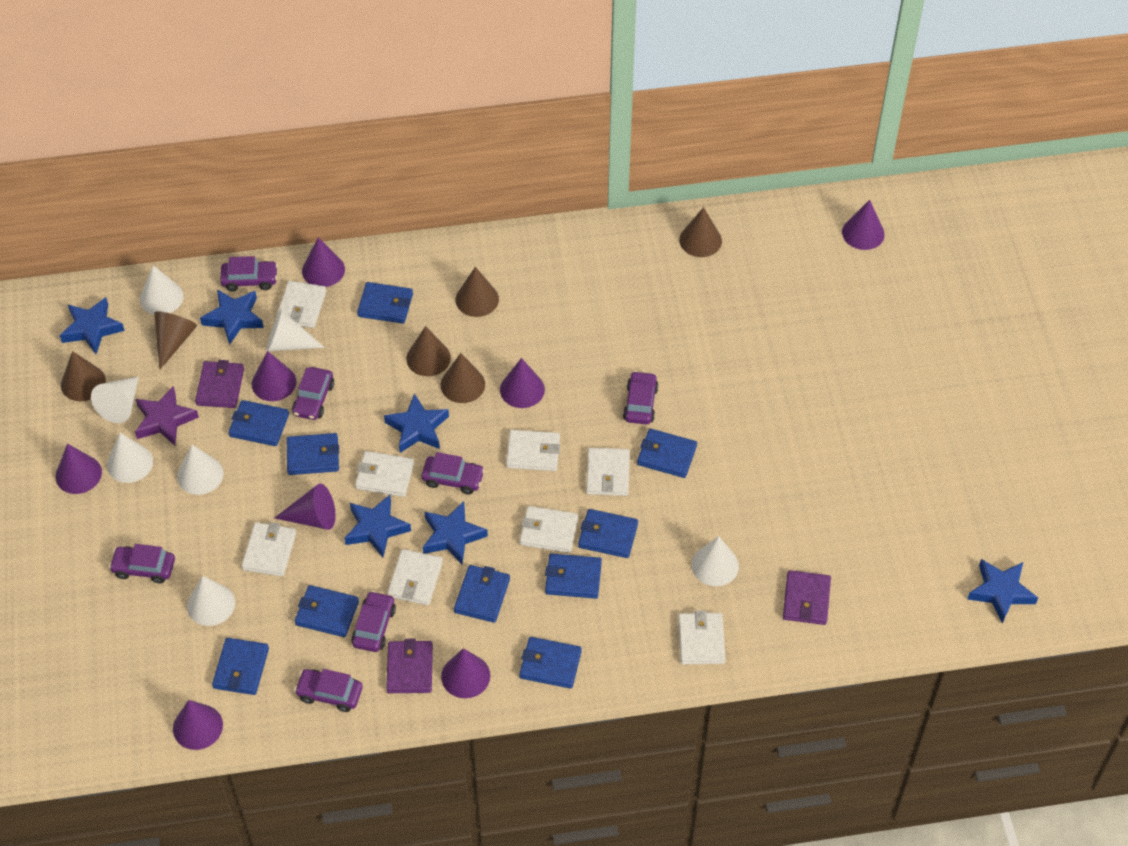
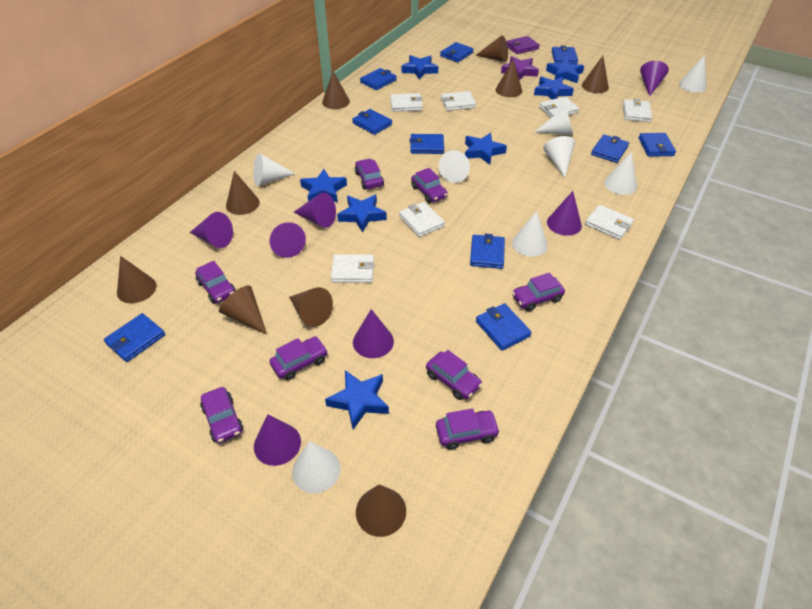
blue star: [59,297,125,354] [200,289,264,345] [344,495,411,558] [384,393,449,453] [423,501,488,565] [967,559,1038,623] = 6 -> [300,169,347,203] [325,370,389,430] [337,195,387,233] [402,55,438,80] [465,133,507,165] [534,76,574,100] [546,58,584,83] = 7
brown cone: [61,351,106,401] [154,311,197,369] [406,326,451,376] [441,353,485,403] [455,267,499,317] [679,207,722,257] = 6 -> [117,256,156,303] [219,285,267,335] [226,171,260,215] [289,287,333,327] [322,71,350,109] [356,484,406,537] [475,35,508,62] [496,60,522,97] [582,56,609,93] = 9
purple car: [109,544,175,584] [220,256,278,291] [292,367,334,420] [294,669,363,712] [351,591,396,652] [422,452,485,495] [623,371,658,424] = 7 -> [195,261,236,304] [200,387,243,443] [270,337,328,380] [355,158,384,189] [411,168,448,203] [426,350,482,400] [436,408,500,450] [512,273,565,311] = 8
purple cone: [55,444,102,494] [173,700,223,750] [252,351,296,401] [275,484,336,530] [302,237,345,287] [441,648,490,698] [500,358,545,408] [842,200,885,250] = 8 -> [190,212,233,248] [254,414,301,466] [270,222,306,258] [294,193,336,228] [353,309,394,358] [547,191,582,236] [640,61,669,97] = 7
purple wallet: [195,360,244,408] [386,639,433,693] [783,570,831,625] = 3 -> [506,36,540,54] = 1
white cone: [91,376,139,423] [107,433,153,483] [140,265,184,315] [177,445,224,495] [187,576,235,626] [266,309,325,351] [692,536,739,586] = 7 -> [253,153,295,186] [292,441,341,493] [439,150,470,183] [512,211,548,257] [535,106,573,135] [543,136,575,178] [604,152,637,195] [679,55,707,93] = 8
white wallet: [241,522,296,576] [276,281,326,328] [355,451,414,497] [387,549,443,605] [506,430,560,471] [520,506,578,553] [586,448,630,496] [678,610,725,664] = 8 -> [331,254,375,283] [390,93,423,112] [399,202,445,237] [441,91,476,111] [539,97,579,118] [585,205,634,240] [623,99,652,122] = 7

